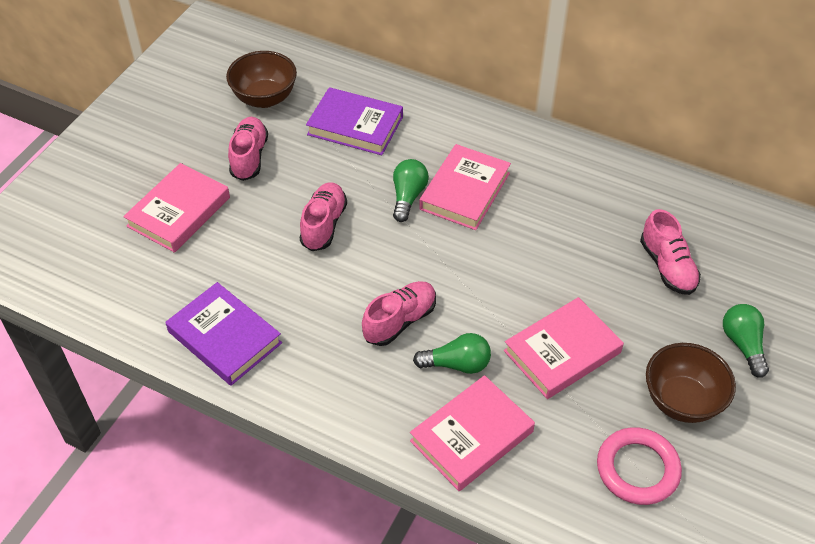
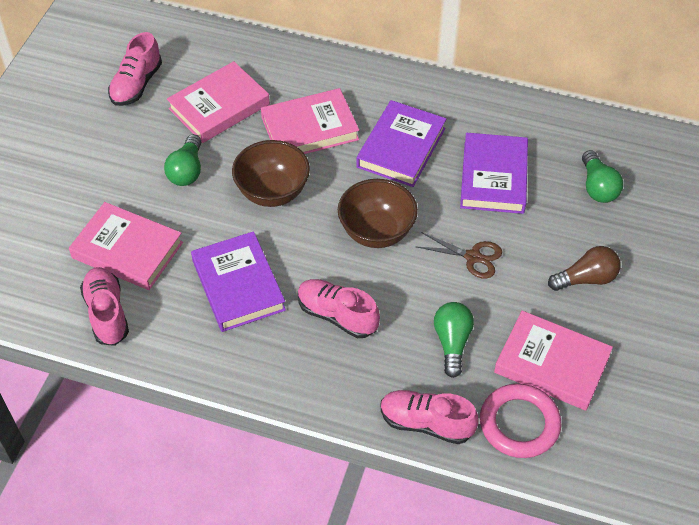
brown light bulb: none = 0 -> [548,246,620,291] = 1
brown scissors: none = 0 -> [415,232,502,279] = 1
purple book: [166,282,282,386] [306,87,403,155] = 2 -> [191,231,286,332] [356,100,446,187] [460,133,528,214] = 3

